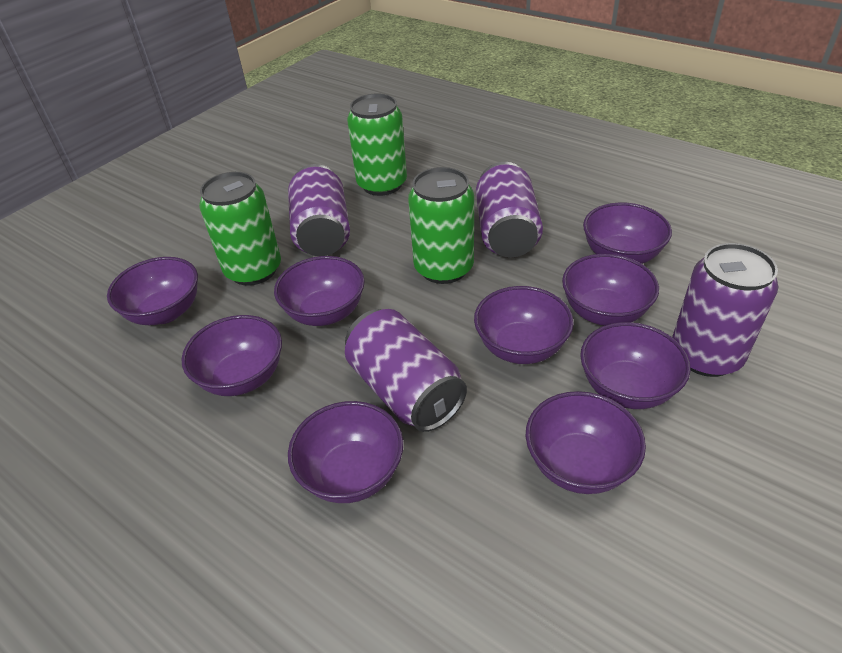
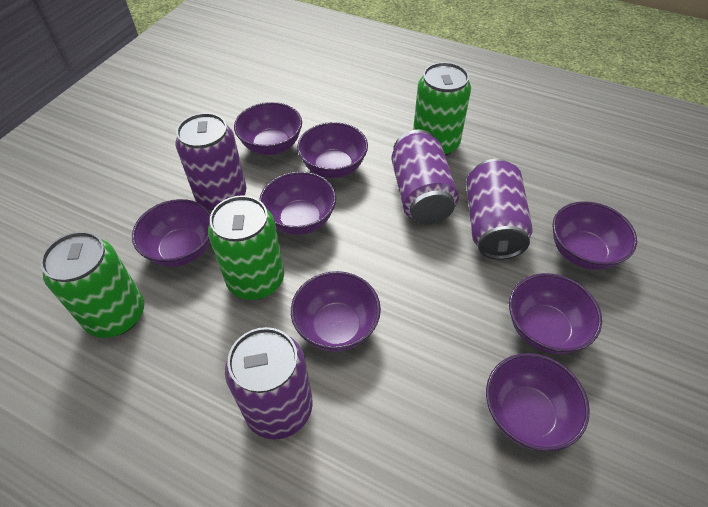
purple bowl: [107,257,198,325] [181,315,282,396] [274,256,365,326] [288,401,403,503] [474,286,574,364] [526,391,646,494] [562,254,659,326] [580,322,691,409] [583,203,672,264] = 9 -> [132,199,211,267] [234,102,302,155] [259,172,336,235] [291,271,381,352] [297,122,368,178] [486,353,590,451] [509,273,602,354] [552,201,637,270] = 8

